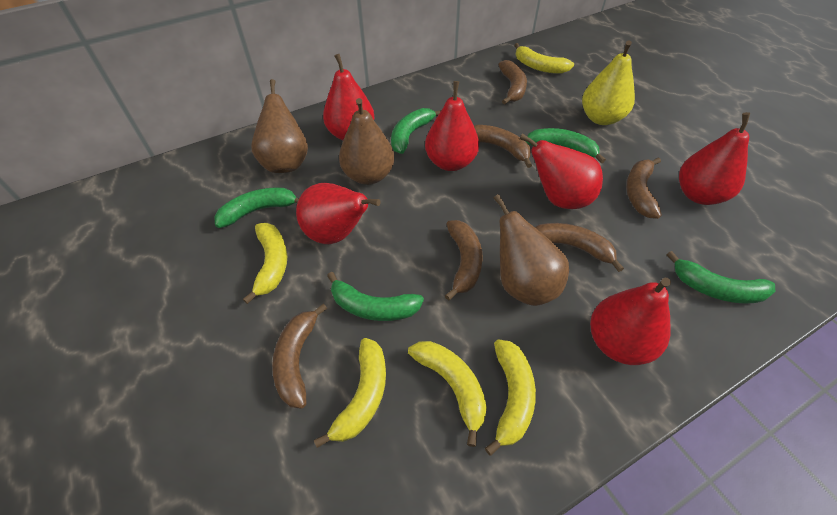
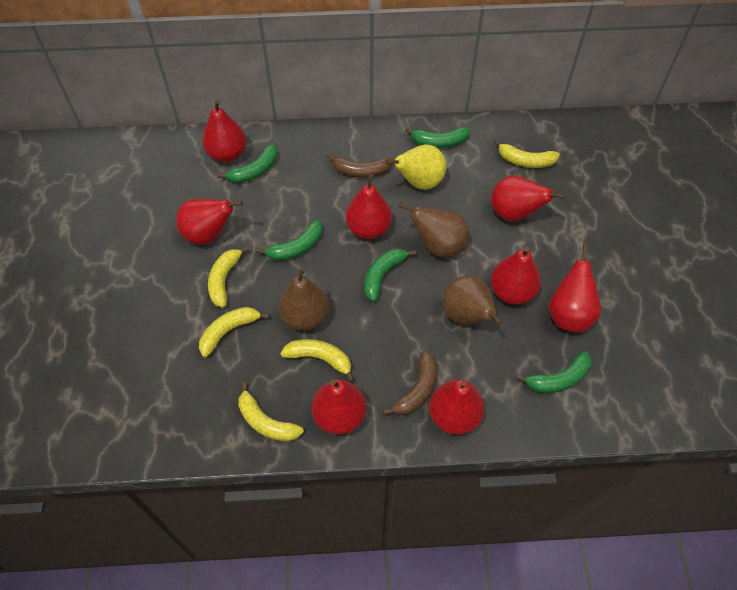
brown banana: [272,303,327,409] [445,220,483,301] [474,125,532,168] [498,60,527,105] [535,223,624,272] [626,157,662,219] = 6 -> [327,153,393,178] [383,351,437,415] = 2
red pear: [296,183,381,244] [323,54,374,140] [425,81,479,171] [519,134,603,209] [590,278,671,365] [679,112,750,205] = 6 -> [176,198,243,244] [202,100,246,162] [312,379,366,435] [346,174,392,239] [429,379,484,435] [491,175,566,222] [491,246,541,304] [549,245,601,332] = 8

